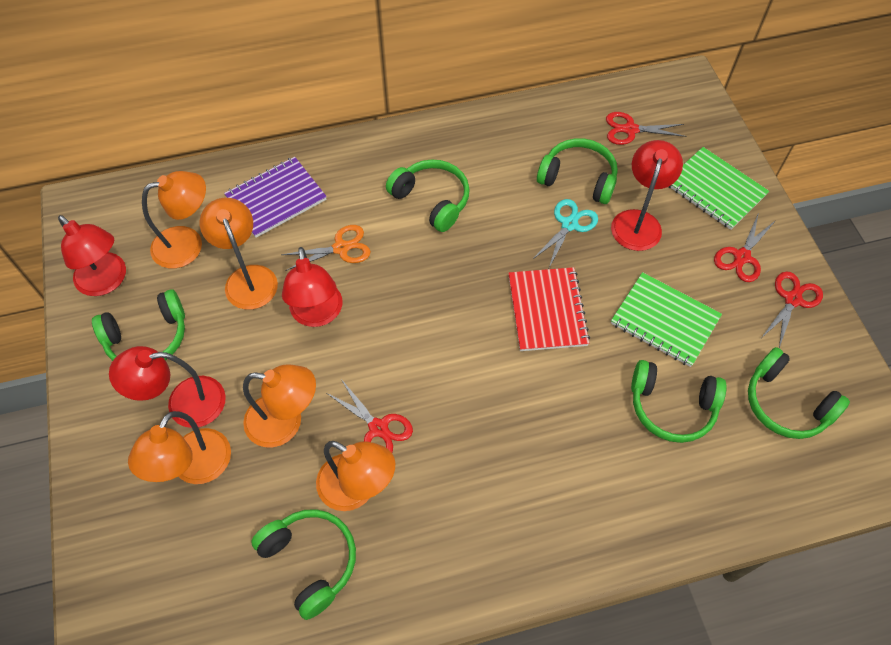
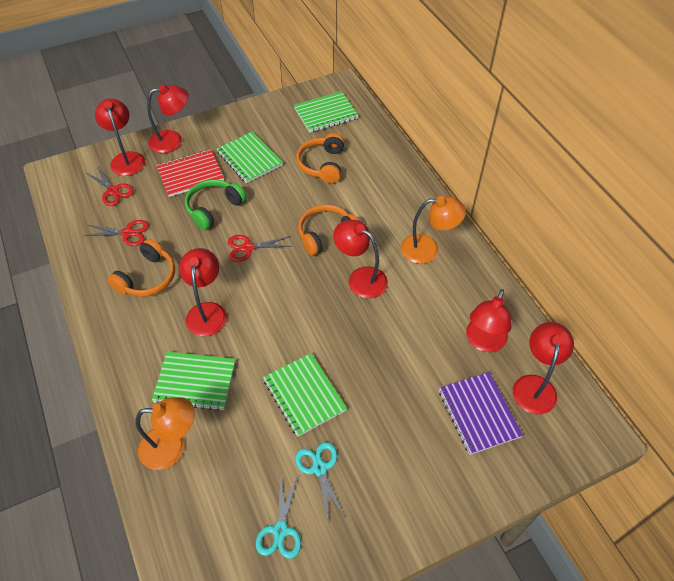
green headphones: [92,289,185,361] [251,509,356,620] [386,159,470,232] [537,138,618,204] [631,360,727,443] [748,347,850,439] = 6 -> [185,179,246,230] = 1
green notebook: [611,272,722,367] [669,147,769,230] = 2 -> [152,352,236,411] [217,131,283,183] [263,353,347,437] [294,91,359,133] = 4
orange headphones: none = 0 -> [108,239,175,297] [296,133,345,183] [298,205,359,256] = 3
orange lamp: [128,411,231,484] [142,171,206,268] [200,198,278,310] [243,364,316,447] [316,441,395,511] = 5 -> [135,397,195,470] [401,196,466,264] = 2
orange scissors: [281,225,371,271] = 1 -> none = 0
red lamp: [58,215,126,296] [109,346,226,428] [282,247,342,327] [611,140,683,251] = 4 -> [95,98,145,176] [147,84,189,153] [179,248,227,336] [333,220,388,298] [466,289,512,352] [513,322,574,415] = 6
red scissors: [327,379,413,452] [606,112,686,145] [714,215,776,282] [761,272,823,348] = 4 -> [84,220,149,246] [85,167,134,206] [228,235,292,262] = 3
turquoise scissors: [532,199,598,267] = 1 -> [256,475,301,559] [295,442,344,522] = 2

